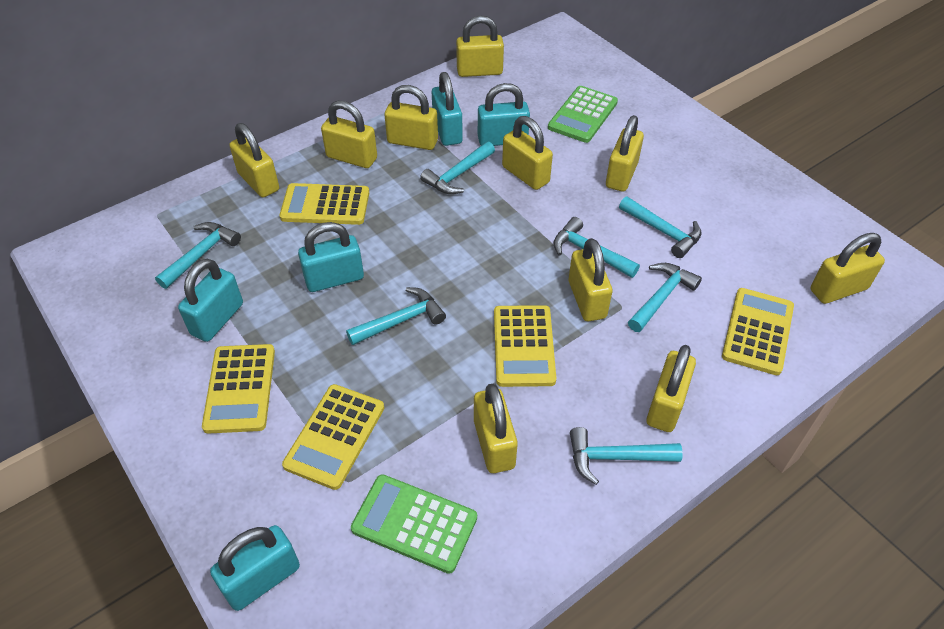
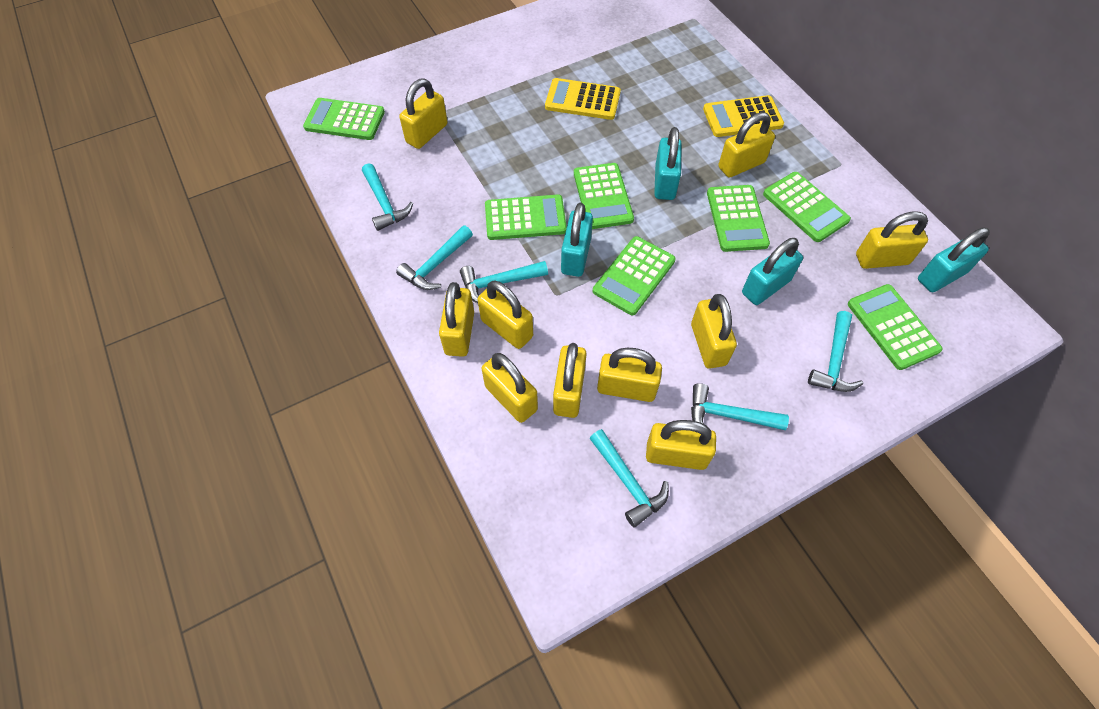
green calculator: [351,474,477,574] [548,86,618,143] = 2 -> [303,98,385,140] [485,195,567,240] [574,163,634,229] [593,236,676,315] [707,185,770,252] [763,172,851,242] [848,284,942,370] = 7
turquoise hammer: [155,222,241,289] [346,287,446,345] [420,141,495,194] [553,217,640,278] [570,427,683,485] [619,196,702,258] [628,263,702,332] = 7 -> [362,163,413,231] [396,225,473,290] [460,261,548,303] [589,429,669,528] [691,383,789,430] [808,311,863,392] = 6
turquoise padlock: [178,258,243,342] [210,525,300,611] [298,222,364,292] [432,72,463,146] [478,83,530,146] = 5 -> [561,203,593,277] [654,127,682,200] [742,238,803,305] [918,227,990,292] = 4
yellow calculator: [202,344,275,434] [280,183,369,225] [282,384,384,490] [494,305,556,387] [722,288,794,375] = 5 -> [545,78,621,120] [703,95,784,137] = 2

